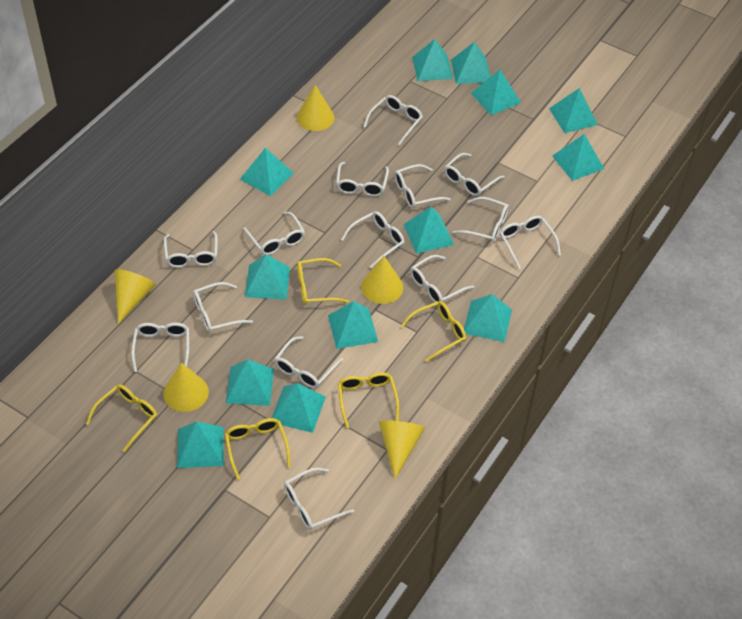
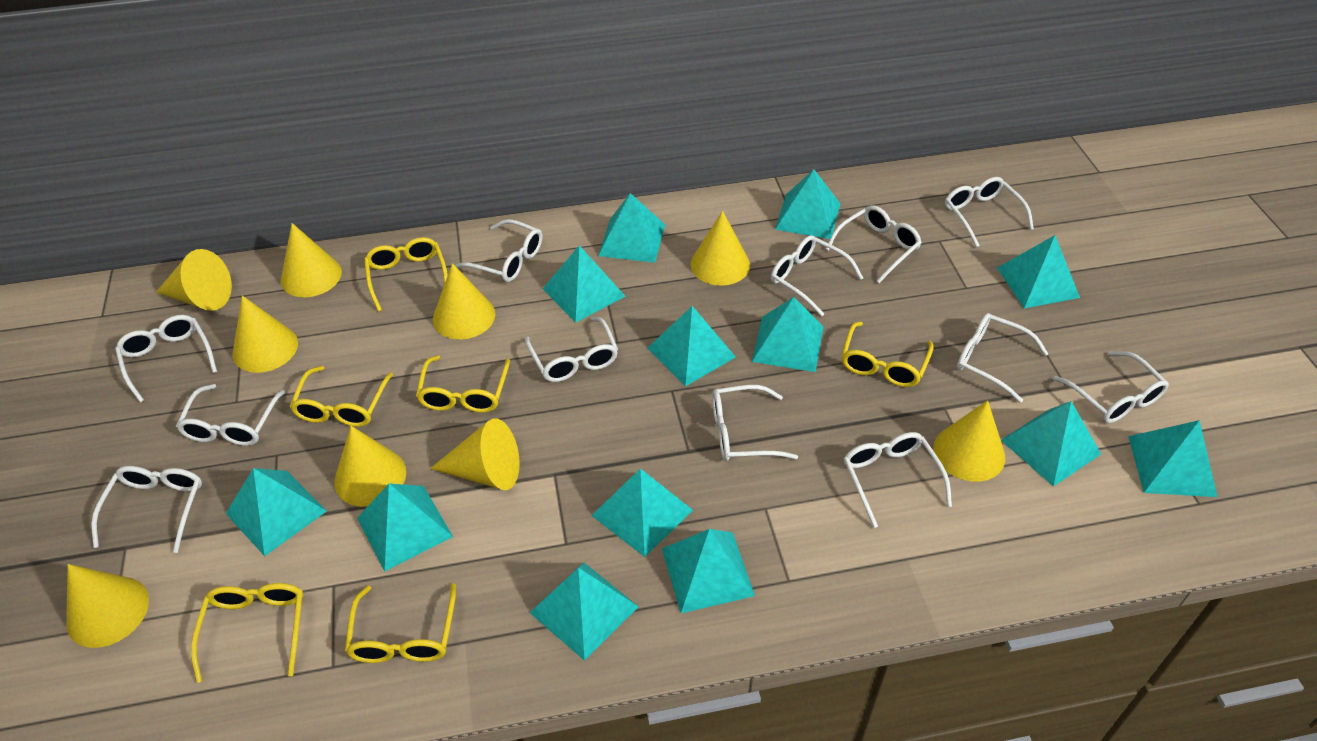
white glasses: [131,323,189,372] [164,231,218,268] [193,282,253,333] [243,212,305,255] [274,336,343,389] [284,468,355,530] [336,162,389,197] [341,211,405,268] [363,95,423,146] [394,164,451,208] [410,255,474,302] [444,153,505,196] [453,197,509,243] [500,216,561,269] = 14 -> [91,466,202,553] [115,315,217,403] [176,384,286,446] [455,219,542,282] [525,317,618,382] [712,385,798,461] [771,235,863,316] [826,205,922,283] [843,432,952,528] [945,177,1034,247] [957,313,1049,403] [1053,351,1169,423] = 12
yellow cone: [115,269,156,324] [163,363,209,412] [297,85,334,131] [361,256,403,304] [379,421,425,479] = 5 -> [66,564,149,648] [156,249,232,311] [233,295,298,373] [281,223,342,297] [334,426,406,507] [430,418,520,490] [433,263,495,339] [690,211,750,286] [933,400,1005,482] = 9
yellow glasses: [86,385,157,452] [225,418,291,480] [297,258,349,305] [338,372,399,428] [401,301,466,362] = 5 -> [191,583,303,683] [290,366,393,427] [345,583,456,663] [364,237,448,312] [416,355,510,413] [841,322,934,387] = 6

